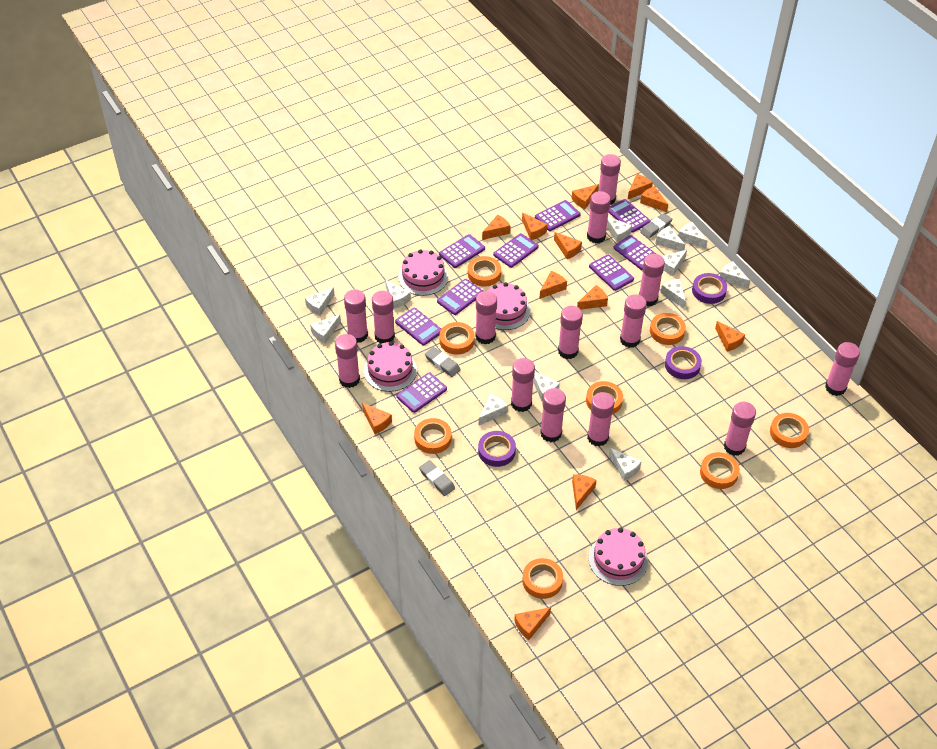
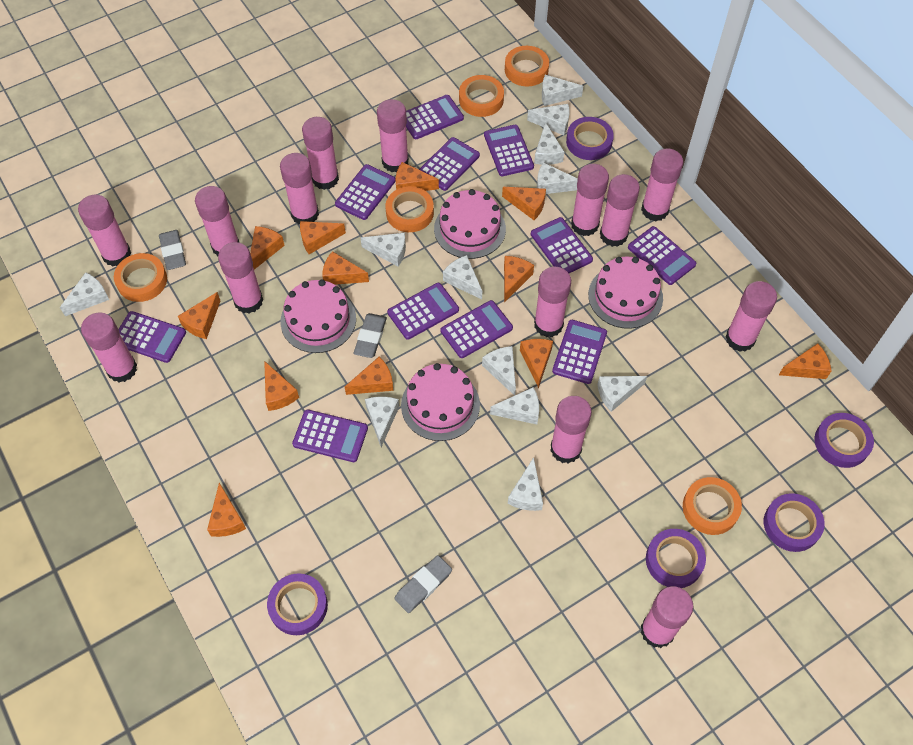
orange tape: [414,418,452,454] [439,322,475,355] [468,256,501,287] [522,558,563,599] [586,381,623,414] [650,313,686,345] [700,452,740,489] [770,413,809,448] = 8 -> [114,253,167,302] [385,186,434,232] [459,75,504,117] [505,46,549,86] [683,477,742,535] = 5
purple calculator: [395,308,441,346] [396,372,447,413] [437,279,483,315] [439,234,485,268] [493,233,539,268] [535,200,581,231] [589,255,634,291] [608,199,650,233] [613,235,656,270] = 9 -> [119,311,186,363] [292,409,368,462] [335,164,396,220] [387,283,459,340] [406,95,464,139] [419,137,480,191] [441,300,513,358] [484,125,534,176] [531,217,593,273] [552,320,607,384] [628,226,696,285] = 11
purple tape: [478,431,516,467] [665,346,702,379] [692,273,727,304] = 3 -> [267,573,328,635] [566,117,614,160] [646,529,706,588] [764,493,825,552] [815,413,874,468] = 5

